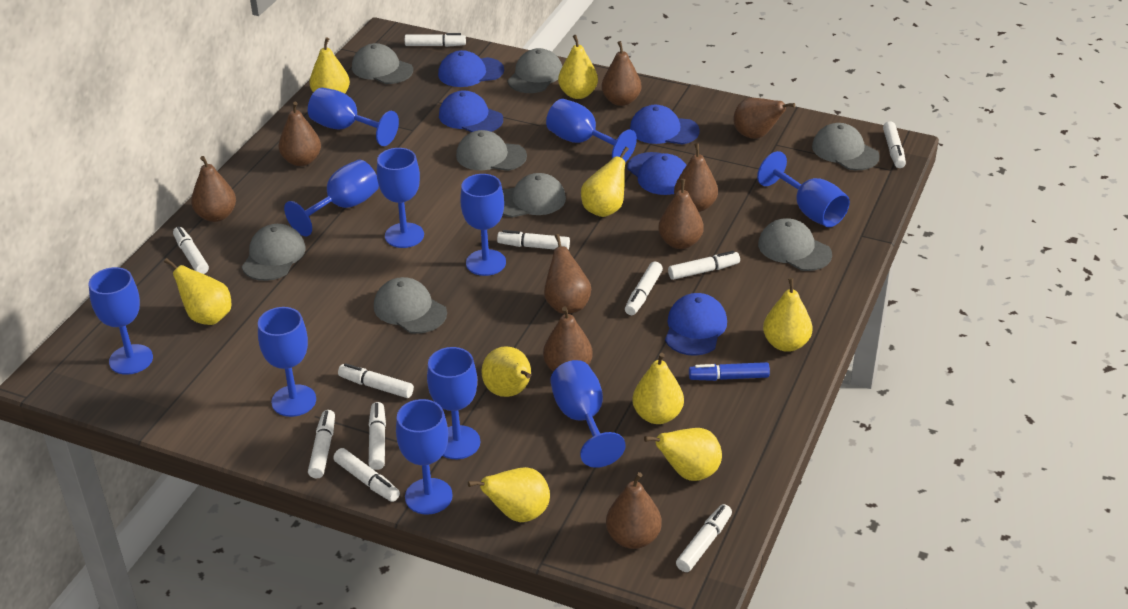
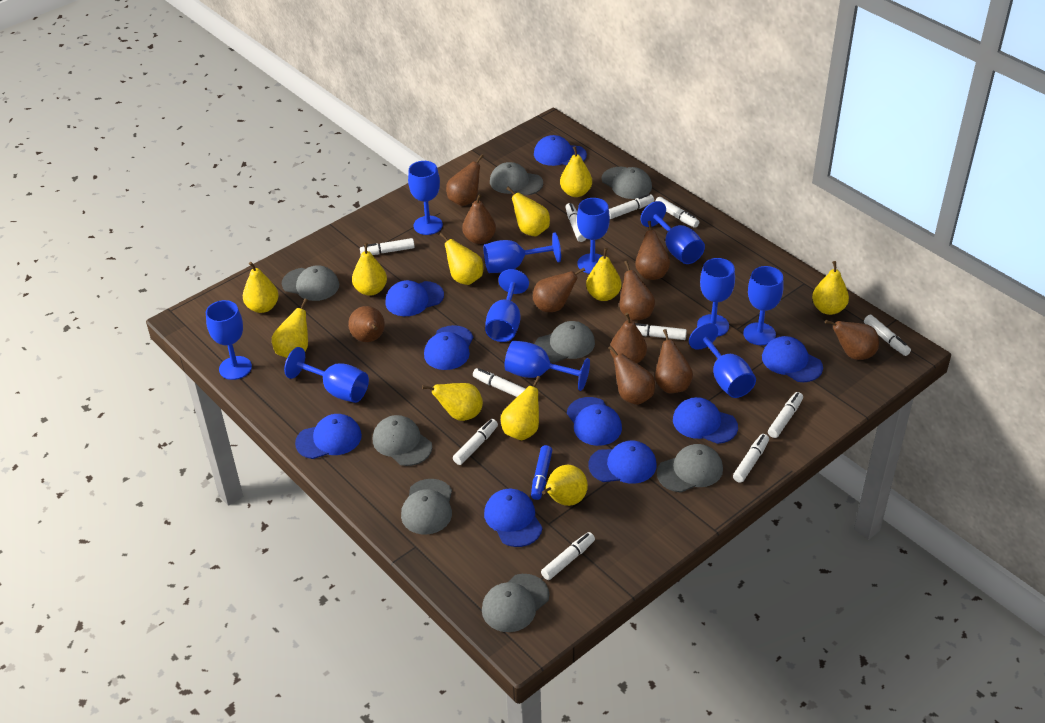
blue cap: [438,50,504,87] [439,90,503,132] [627,152,687,195] [630,105,700,145] [665,293,727,356] = 5 -> [295,414,362,459] [385,280,444,316] [424,325,473,370] [484,489,543,547] [534,135,587,166] [567,397,622,446] [588,440,657,484] [673,397,738,444] [762,336,823,382] = 9
brown pear: [191,156,236,222] [278,102,321,166] [543,306,593,371] [544,234,591,314] [602,41,642,106] [606,472,662,549] [658,179,704,249] [674,143,718,212] [733,98,795,139] = 9 -> [348,306,385,342] [446,154,484,206] [462,194,496,244] [533,268,585,312] [608,346,655,405] [610,313,647,363] [619,261,655,321] [635,221,670,280] [655,329,693,394] [825,320,879,360] = 10
yellow pear: [164,258,231,325] [310,37,350,94] [468,467,550,522] [482,346,531,397] [558,35,598,99] [581,147,629,217] [632,353,684,424] [644,428,722,481] [763,278,812,352] = 9 -> [243,262,279,313] [272,299,308,358] [352,243,387,296] [422,383,483,421] [439,232,483,285] [501,376,541,440] [506,187,550,236] [542,465,588,506] [560,146,592,197] [586,248,621,301] [812,261,849,315] = 11

